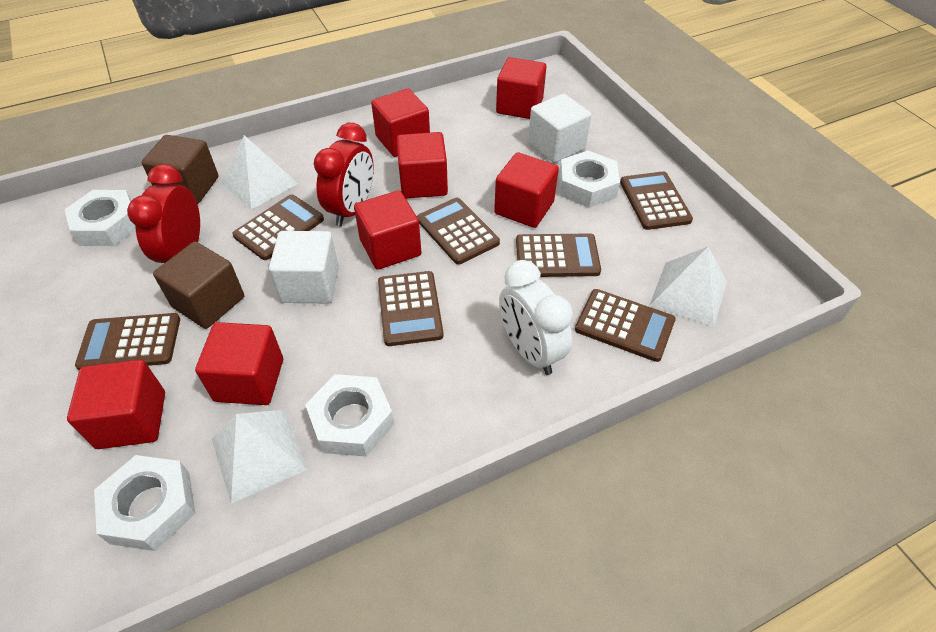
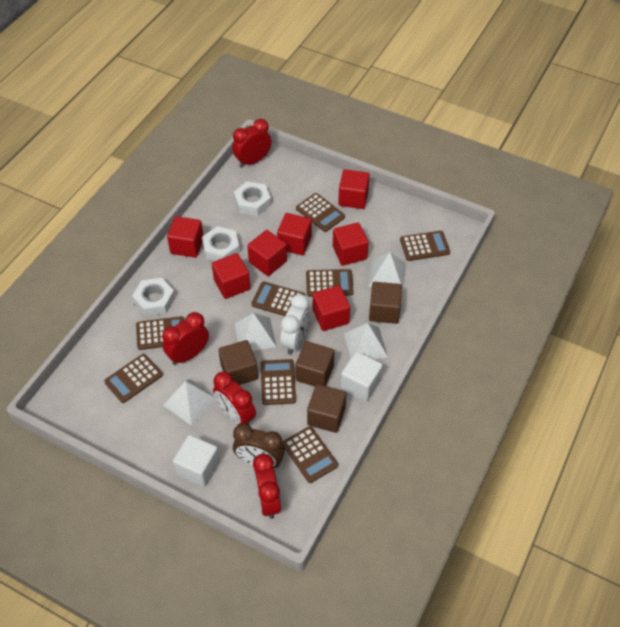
brown calculator: [75,313,180,370] [232,195,324,260] [378,271,444,346] [417,198,500,265] [516,233,601,277] [575,289,676,362] [620,171,693,230] = 7 -> [104,354,163,403] [136,316,184,350] [251,281,305,316] [261,359,296,405] [282,426,338,483] [296,193,345,232] [306,269,354,297] [400,231,450,261] = 8
brown clock: none = 0 -> [233,424,285,468] = 1
brown cube: [141,135,219,204] [153,241,244,329] = 2 -> [219,340,258,385] [295,341,334,387] [307,384,346,433] [369,282,402,324] = 4
red clock: [127,164,200,263] [314,123,374,226] = 2 -> [162,312,209,365] [213,371,256,426] [232,119,271,168] [253,454,281,519] = 4
white nut: [64,190,136,246] [94,455,195,551] [305,374,394,457] [559,151,620,208] = 4 -> [132,278,175,316] [202,226,240,261] [234,182,271,216] = 3
white pyramid: [212,410,308,504] [222,135,298,210] [649,247,727,327] = 3 -> [163,379,216,426] [235,313,277,351] [344,323,388,360] [368,252,406,291] = 4

